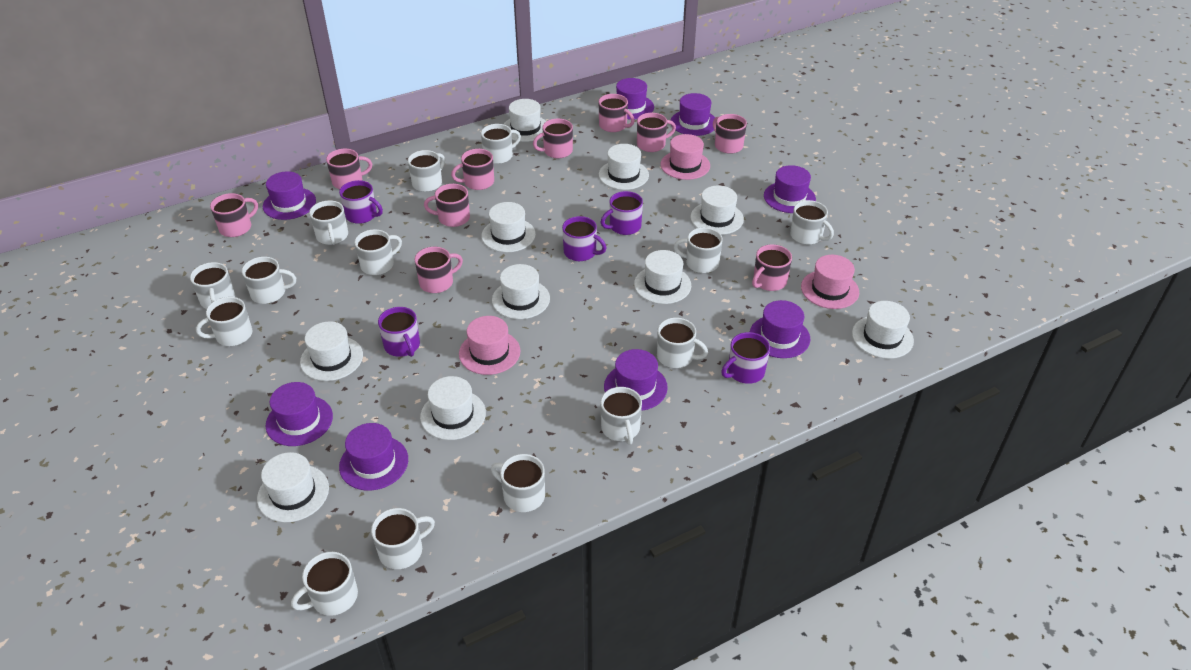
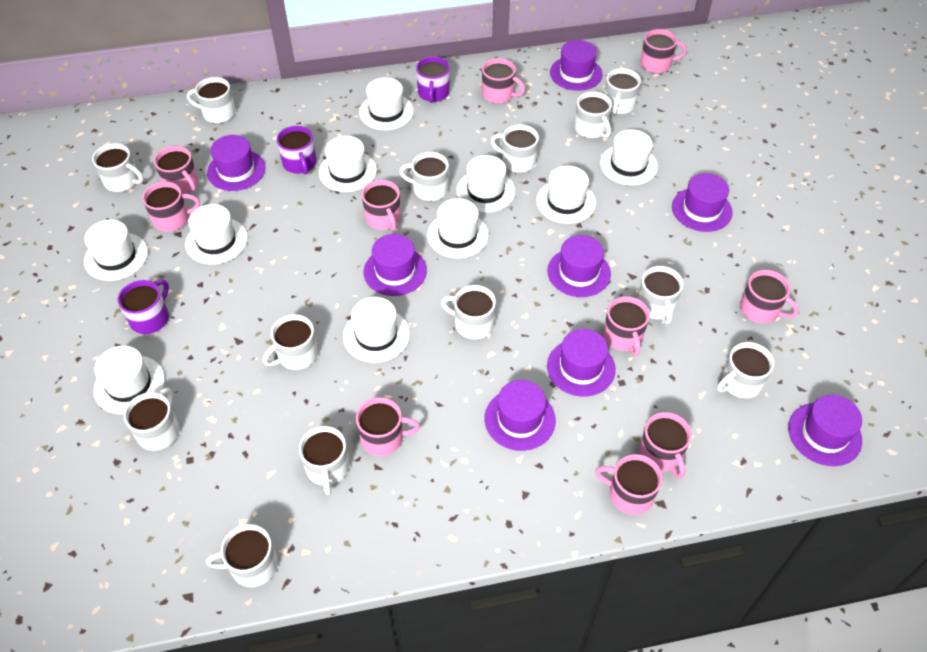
pink hat: [459,316,521,375] [661,134,710,180] [801,255,859,309] = 3 -> none = 0
purple mug: [339,180,383,224] [378,307,420,357] [562,216,606,261] [601,191,643,235] [721,332,770,384] = 5 -> [118,279,169,334] [277,126,316,175] [416,57,450,103] = 3
white mug: [190,262,235,309] [196,297,252,346] [242,257,296,304] [291,552,358,616] [309,200,348,245] [354,229,402,275] [371,508,435,569] [408,150,445,192] [481,124,521,164] [491,454,545,512] [601,387,642,445] [657,317,708,368] [674,227,723,273] [790,200,834,245] = 14 -> [92,143,143,192] [124,387,180,451] [187,77,235,123] [206,524,278,587] [263,314,318,370] [299,426,349,495] [399,152,449,201] [441,285,496,339] [491,124,539,172] [575,91,612,138] [605,68,641,114] [638,266,683,324] [717,342,774,398] = 13

